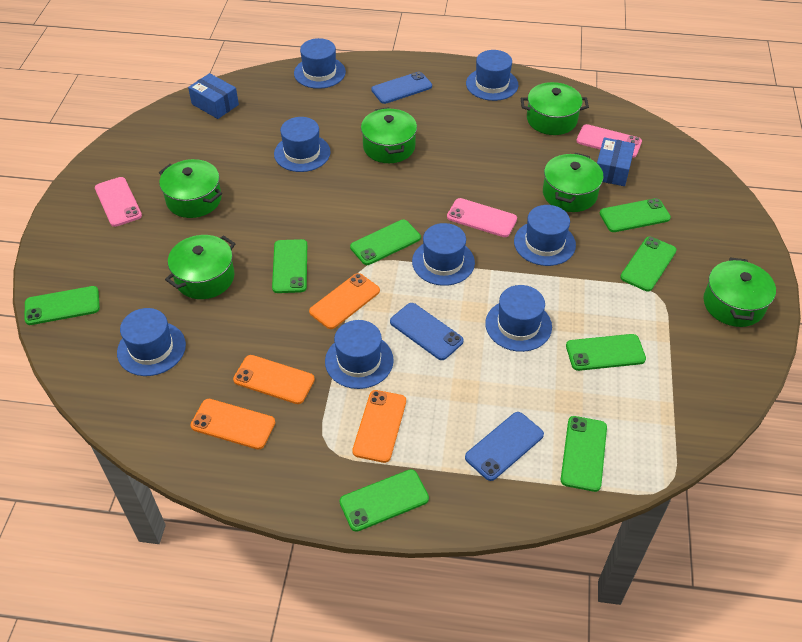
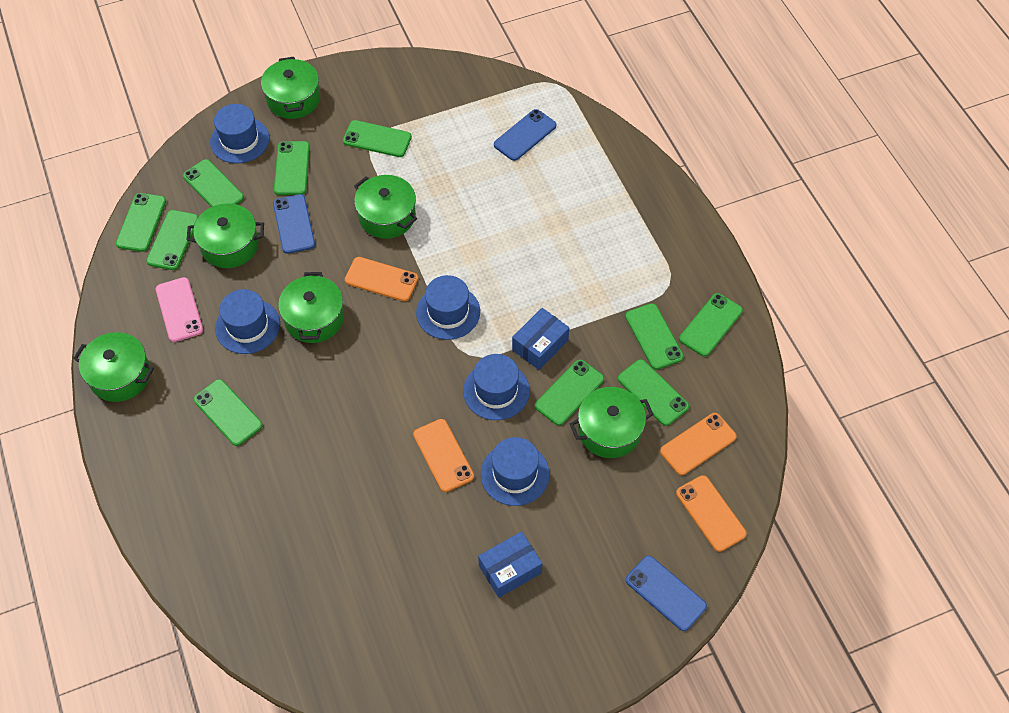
blue hat: [117,308,186,376] [274,117,331,172] [294,38,346,89] [325,320,394,389] [412,223,475,286] [466,50,518,101] [485,285,552,352] [514,205,576,266] = 8 -> [210,104,269,163] [215,289,280,354] [416,275,480,340] [463,354,530,420] [481,437,550,506] = 5
green phone: [25,286,100,325] [272,239,307,293] [340,469,429,532] [350,220,421,265] [561,416,607,492] [566,334,646,371] [600,198,671,232] [620,237,677,291] = 8 -> [116,193,166,252] [146,210,198,270] [183,159,244,207] [194,379,262,446] [274,141,310,195] [343,120,412,157] [535,359,604,426] [618,359,689,426] [625,303,684,370] [679,293,743,357] = 10
pink phone: [95,177,142,227] [447,198,517,237] [576,124,642,158] = 3 -> [156,277,203,342] = 1

